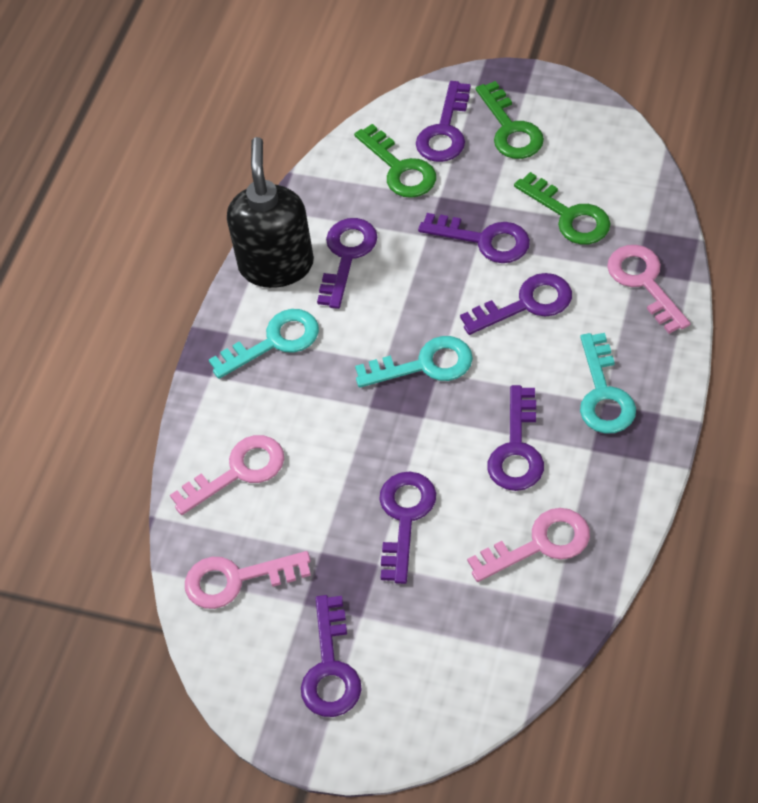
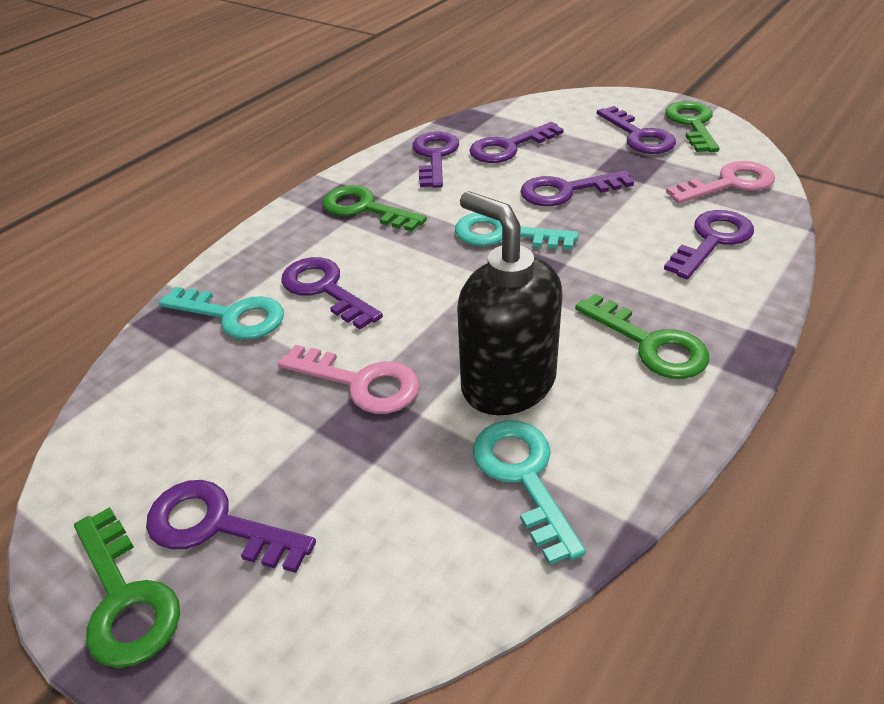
green key: [354,124,436,198] [476,81,544,159] [514,172,611,245] = 3 -> [74,507,180,668] [322,185,427,232] [575,293,709,379] [665,101,720,152] = 4
pink key: [170,435,284,515] [185,551,311,609] [467,508,590,582] [607,245,690,334] = 4 -> [278,345,419,414] [666,161,775,204] = 2

